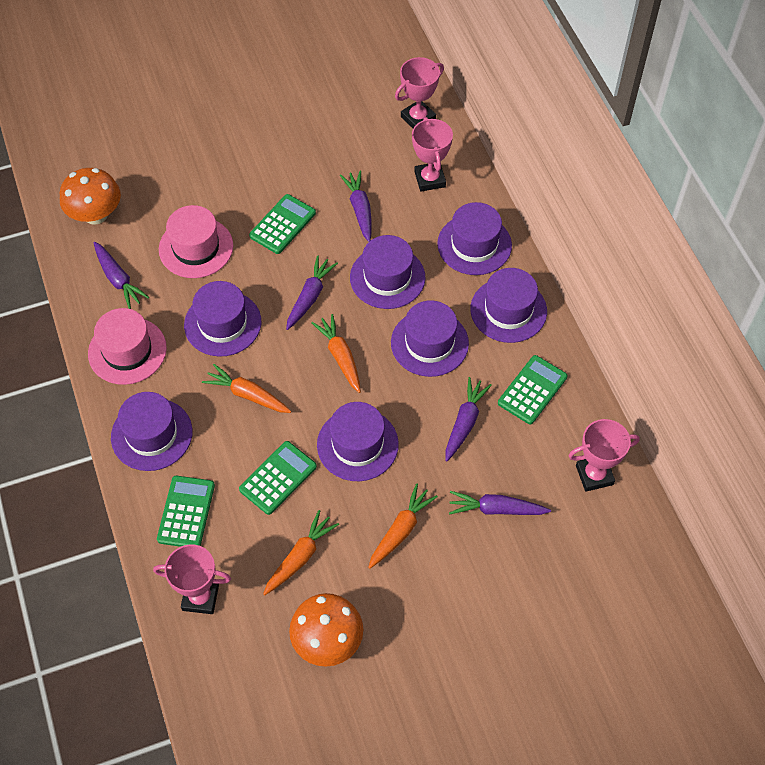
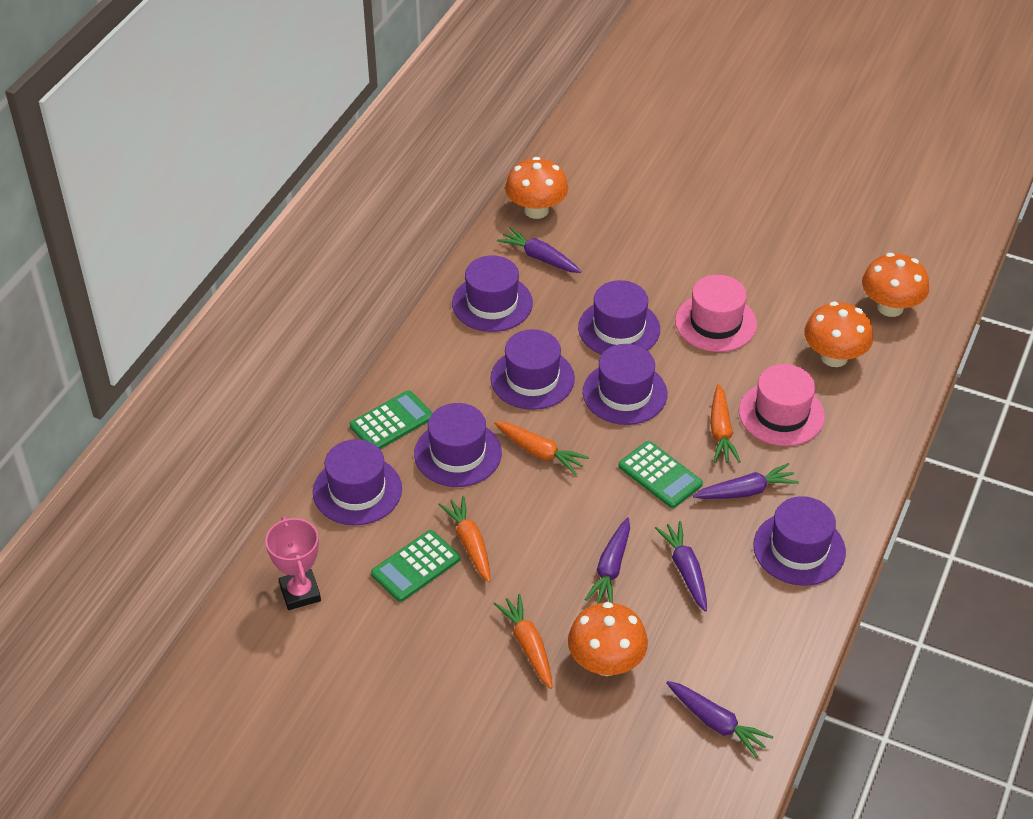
green calculator: [157,476,215,547] [239,441,317,515] [249,194,316,254] [498,355,568,424] = 4 -> [350,390,433,449] [371,530,460,602] [618,441,703,508] = 3
orange mushroom: [60,168,121,225] [289,593,363,667] = 2 -> [505,157,568,219] [568,602,648,676] [804,302,873,367] [862,253,929,317] = 4
pink trophy: [153,545,231,614] [395,57,444,128] [412,117,453,191] [568,419,640,492] = 4 -> [265,516,321,610] = 1

